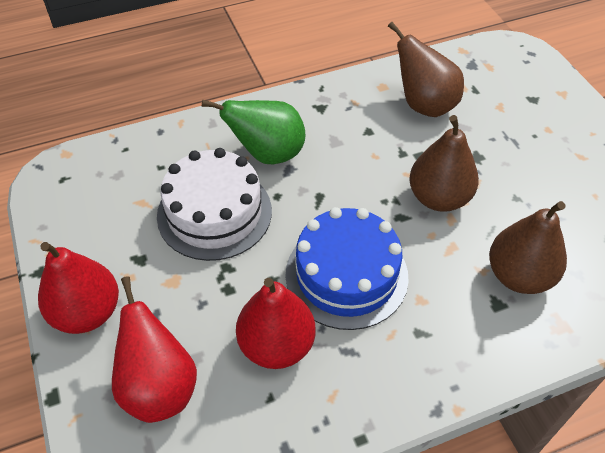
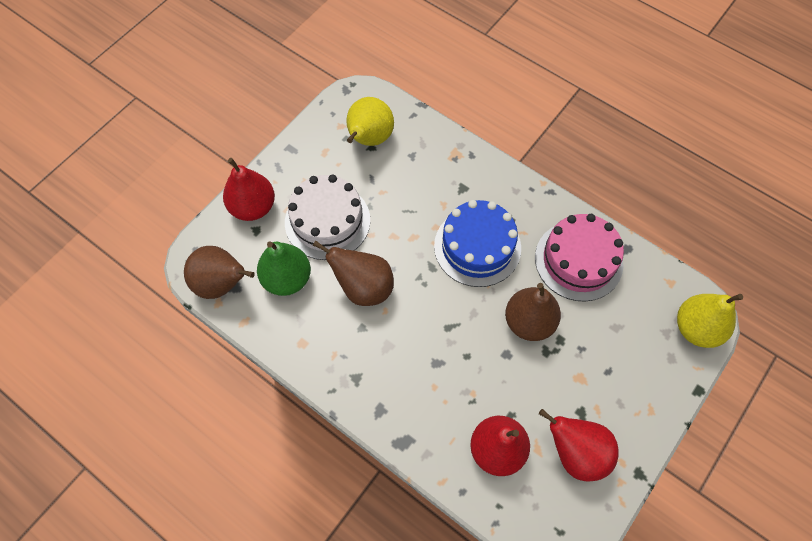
pink cake: none = 0 -> [535,214,624,301] = 1
yellow pear: none = 0 -> [346,97,394,146] [677,294,743,348] = 2

